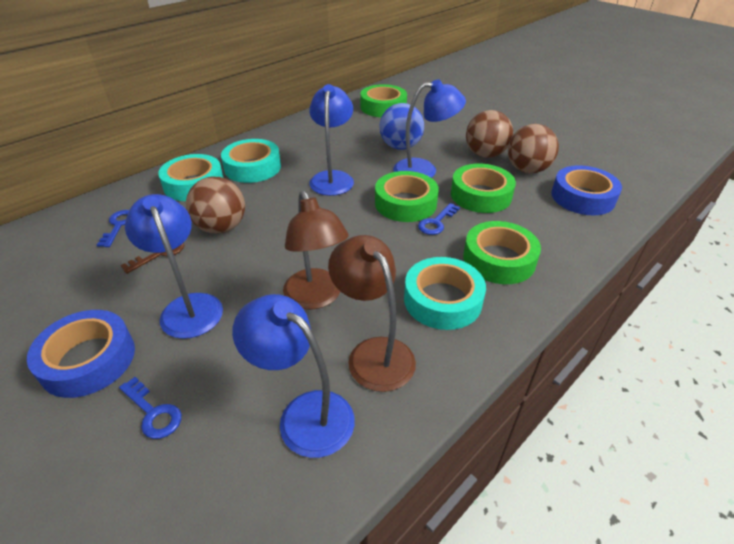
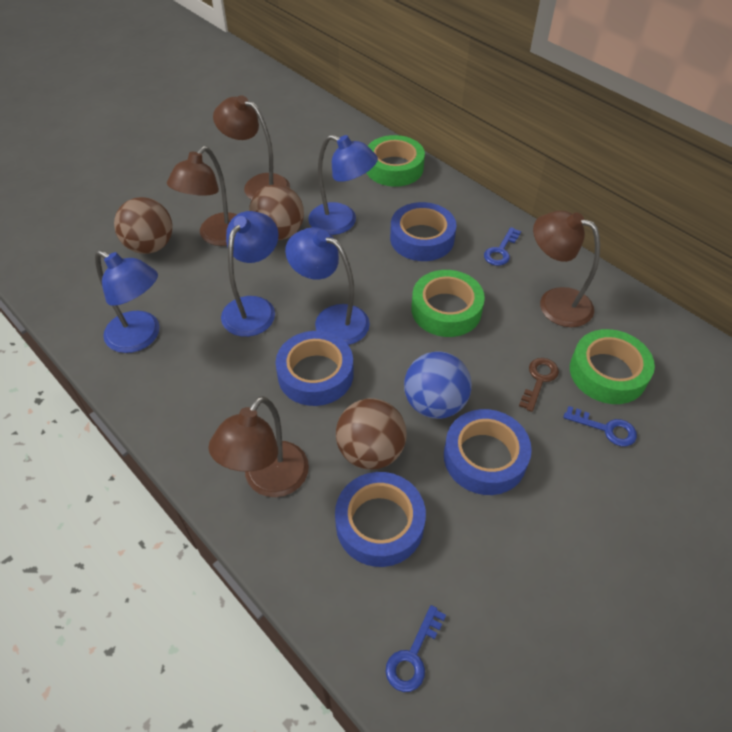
blue tape: [27,310,135,398] [552,165,622,215] = 2 -> [275,331,354,406] [335,472,426,567] [390,202,456,261] [444,409,532,495] = 4
brown lamp: [283,190,349,309] [328,235,416,392] = 2 -> [167,146,237,246] [208,396,309,497] [213,95,290,200] [533,211,600,327] = 4
green tape: [360,84,407,117] [375,171,439,222] [451,164,516,213] [463,221,541,284] = 4 -> [366,135,425,187] [411,270,485,337] [570,329,655,404] = 3
turquoise tape: [158,154,223,201] [221,139,281,183] [404,257,486,330] = 3 -> none = 0

